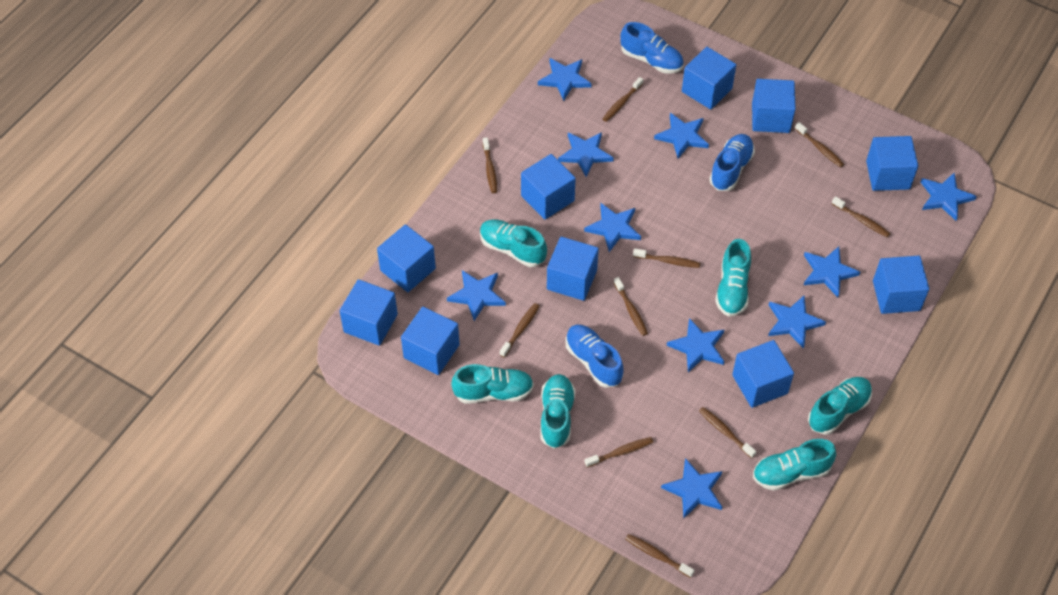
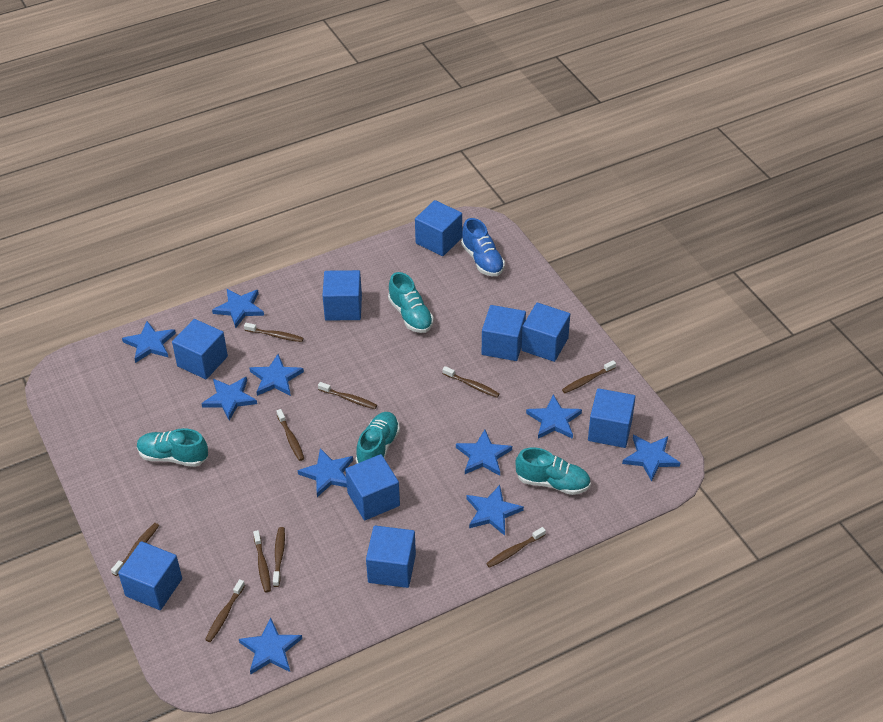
blue cube: [340,279,398,346] [377,224,436,292] [401,307,460,375] [521,154,576,220] [547,237,599,301] [682,47,736,109] [732,340,794,408] [752,79,796,133] [866,136,918,191] [873,256,929,314] = 10 -> [118,541,182,610] [172,319,228,379] [322,270,362,321] [345,454,400,520] [366,526,416,588] [415,200,462,256] [482,305,526,361] [521,303,570,362] [588,388,635,448] = 9
blue shoe: [566,324,624,388] [620,22,684,74] [709,134,755,191] = 3 -> [461,218,505,276] = 1
turquoise shoe: [451,364,534,404] [480,220,547,267] [540,374,575,449] [715,239,751,317] [753,439,836,491] [808,377,872,435] = 6 -> [137,428,208,467] [356,412,400,464] [388,272,434,333] [516,447,591,495] = 4

